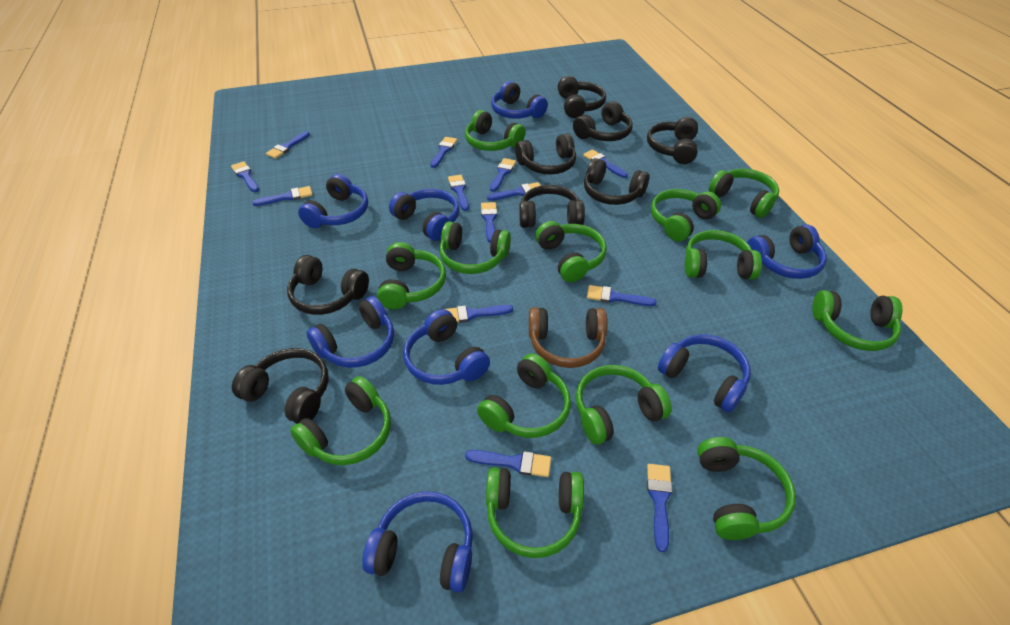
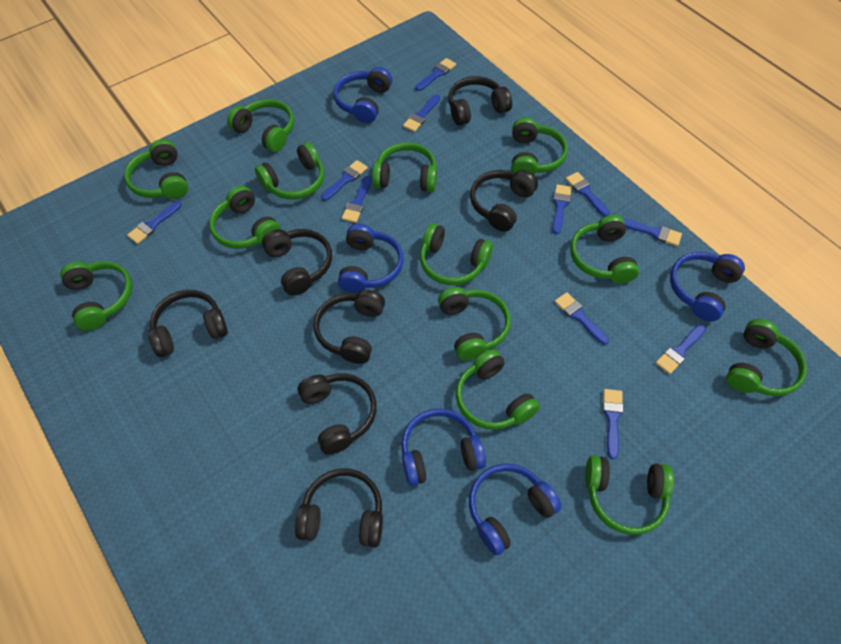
black headphones: [232,348,329,424] [287,255,369,315] [515,133,576,175] [519,185,585,228] [558,76,606,118] [573,101,633,141] [584,158,649,205] [647,117,698,164] = 8 -> [148,290,228,357] [262,229,332,296] [295,468,383,548] [298,373,377,455] [313,290,385,364] [448,76,512,126] [470,170,538,232] = 7
blue brush: [231,161,259,192] [252,186,312,206] [266,131,310,159] [430,137,457,168] [445,305,513,323] [448,175,469,211] [465,450,551,477] [481,202,497,243] [487,182,541,201] [490,158,516,192] [583,150,628,178] [587,285,657,306] [647,464,673,552] = 13 -> [127,201,182,244] [321,160,368,201] [342,175,372,223] [403,94,440,132] [415,58,456,91] [552,184,572,234] [555,292,609,345] [566,172,610,217] [603,389,623,459] [623,218,682,246] [656,325,706,374] = 11
blue headphones: [298,174,368,228] [307,296,394,368] [362,491,473,593] [389,189,459,241] [403,309,490,385] [491,81,548,119] [658,334,751,413] [747,225,827,279] = 8 -> [333,67,392,123] [338,224,403,293] [401,408,486,486] [469,464,562,555] [670,252,745,321] = 5
brown headphones: [529,307,607,368] = 1 -> none = 0

